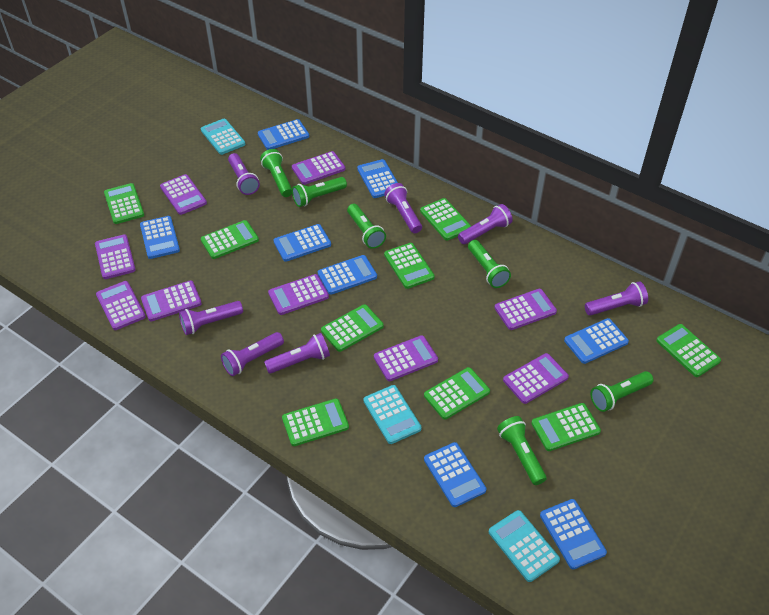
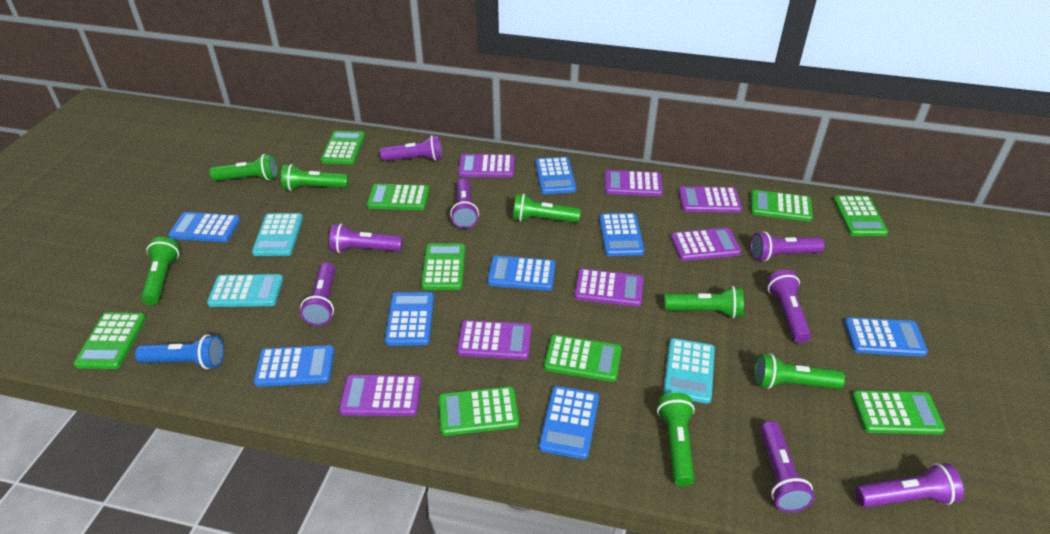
blue flashlight: none = 0 -> [135,334,224,369] = 1
green flashlight: [260,149,292,197] [292,177,347,207] [347,204,386,249] [468,240,511,288] [497,416,547,485] [591,371,653,412] = 6 -> [141,237,180,305] [210,154,278,181] [281,164,349,191] [513,194,581,223] [657,392,695,486] [664,286,744,318] [754,353,845,389] = 7
purple calculator: [95,234,136,279] [96,281,146,330] [141,280,202,321] [160,174,207,215] [268,274,329,315] [292,151,345,185] [374,335,438,381] [495,289,557,330] [503,353,569,404] = 9 -> [339,375,421,416] [457,320,531,360] [458,154,514,178] [574,269,643,307] [605,170,663,196] [671,228,741,261] [679,187,742,213] = 7
purple flashlight: [179,301,243,335] [221,332,284,376] [228,153,260,195] [264,333,330,374] [384,183,422,233] [458,204,513,244] [585,281,648,316] = 7 -> [300,263,335,326] [329,224,403,253] [380,135,442,161] [450,178,479,229] [750,231,825,261] [760,421,814,512] [767,270,811,343] [855,463,964,507] = 8

